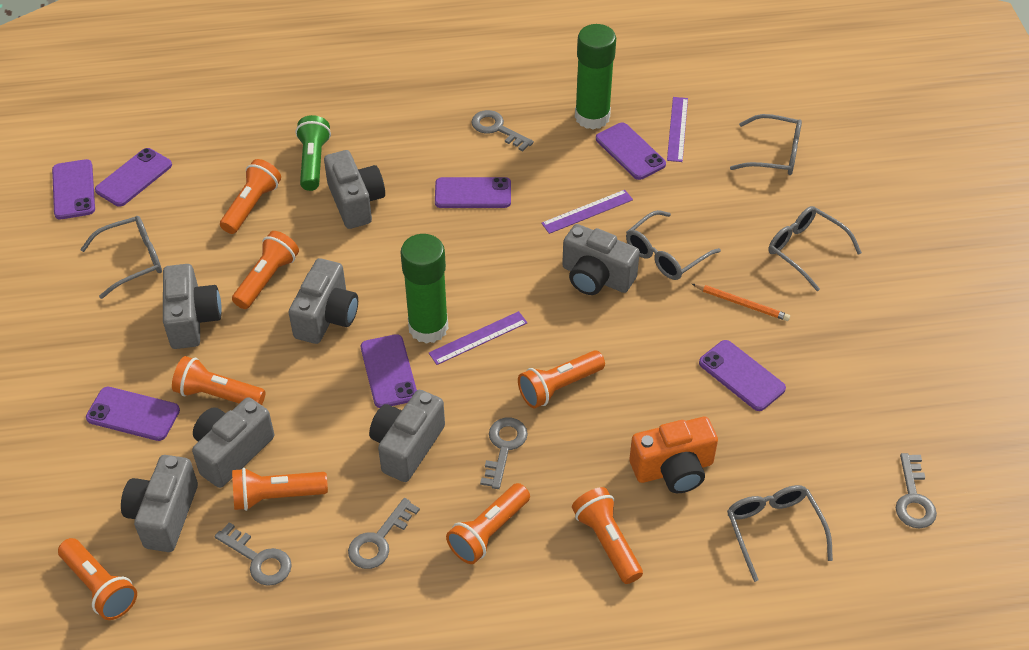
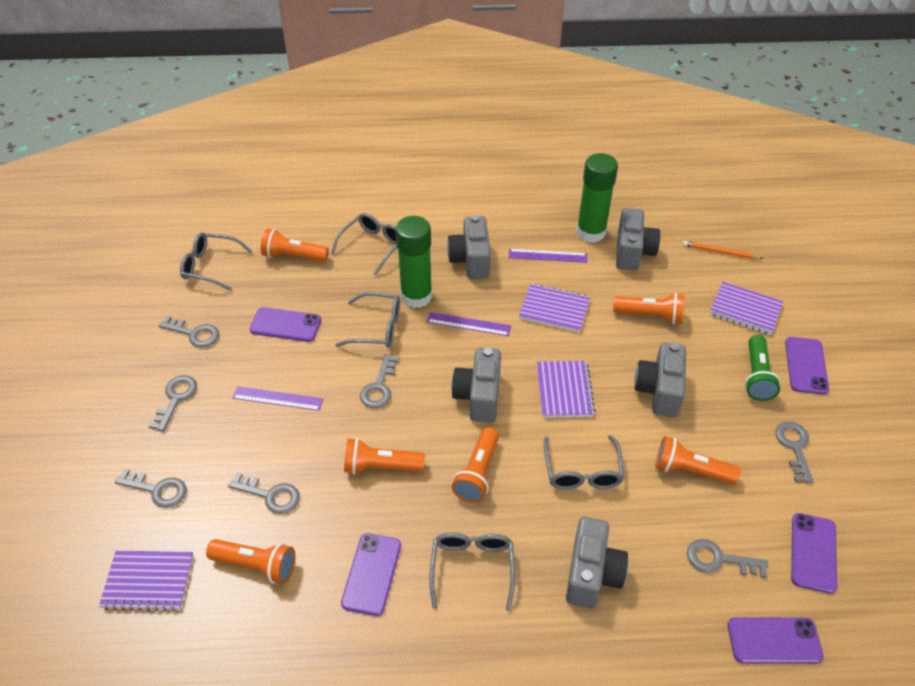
grey camera: [121,455,198,552] [163,264,222,349] [192,397,274,488] [289,258,358,344] [324,150,385,229] [369,390,445,482] [562,224,640,295] = 7 -> [447,215,491,279] [451,348,501,423] [566,517,628,609] [616,208,660,271] [635,343,686,417] = 5
grey key: [215,522,292,586] [348,498,420,569] [471,110,534,151] [480,418,528,489] [896,453,937,529] = 5 -> [115,468,187,508] [148,375,197,432] [158,315,219,347] [228,472,300,514] [360,354,399,408] [687,539,768,578] [775,421,814,483] = 7
orange camera: [629,417,718,493] = 1 -> none = 0
orange flashlight: [58,538,137,620] [172,356,265,405] [220,159,281,234] [232,231,299,309] [232,468,328,511] [446,483,530,564] [518,350,605,408] [572,487,643,584] = 8 -> [206,539,296,584] [261,229,329,262] [344,438,425,474] [452,427,499,503] [613,293,685,324] [655,436,741,484] = 6
purple notebook: none = 0 -> [99,551,193,611] [519,284,590,332] [537,361,595,418] [710,282,783,335] = 4
purple phone: [52,159,95,219] [86,387,180,441] [95,148,172,207] [361,334,417,408] [435,177,511,208] [596,123,666,180] [699,340,786,411] = 7 -> [250,307,321,342] [341,533,401,616] [728,618,824,664] [785,337,829,395] [791,513,837,594] = 5

